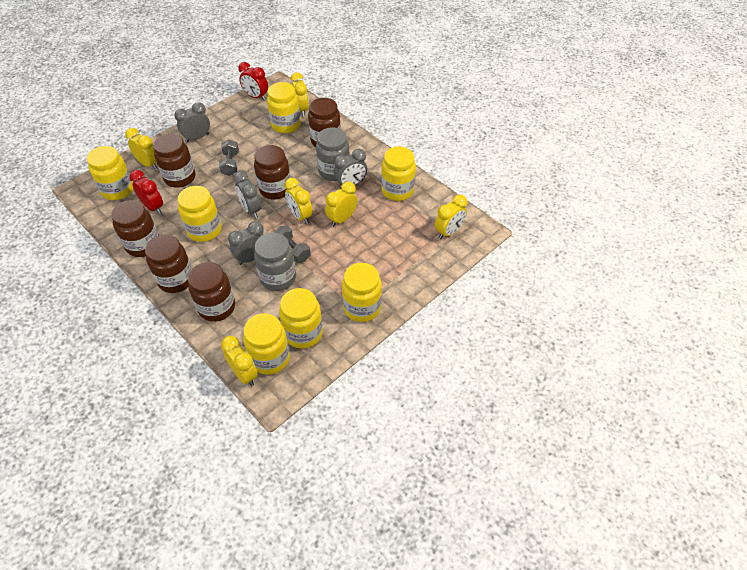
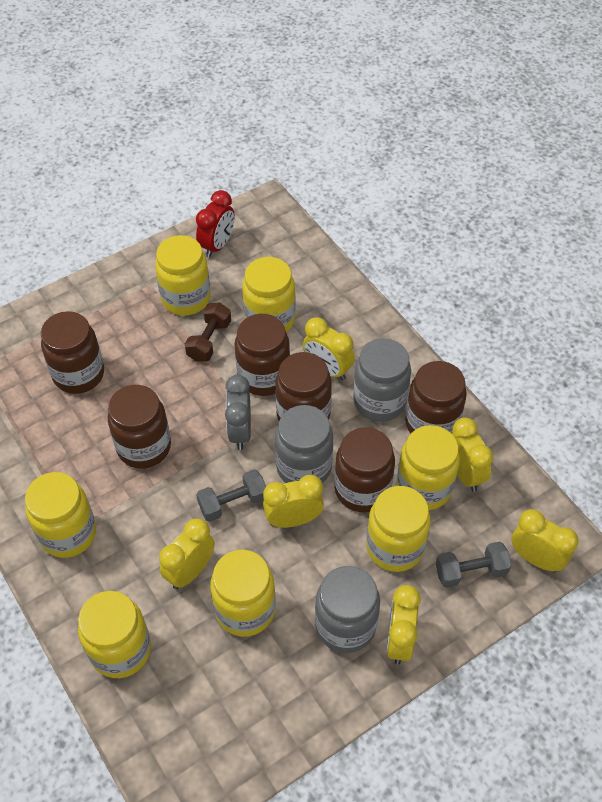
brown dumbbell: none = 0 -> [185,302,231,362] = 1
grey clock: [174,102,210,143] [228,221,264,265] [234,171,261,218] [334,149,367,189] = 4 -> [225,375,251,450] = 1
grey jar: [254,233,296,291] [316,128,350,181] = 2 -> [275,405,333,483] [315,566,380,653] [353,339,411,422] = 3
red clock: [130,170,163,214] [238,62,268,101] = 2 -> [196,190,235,258] = 1

